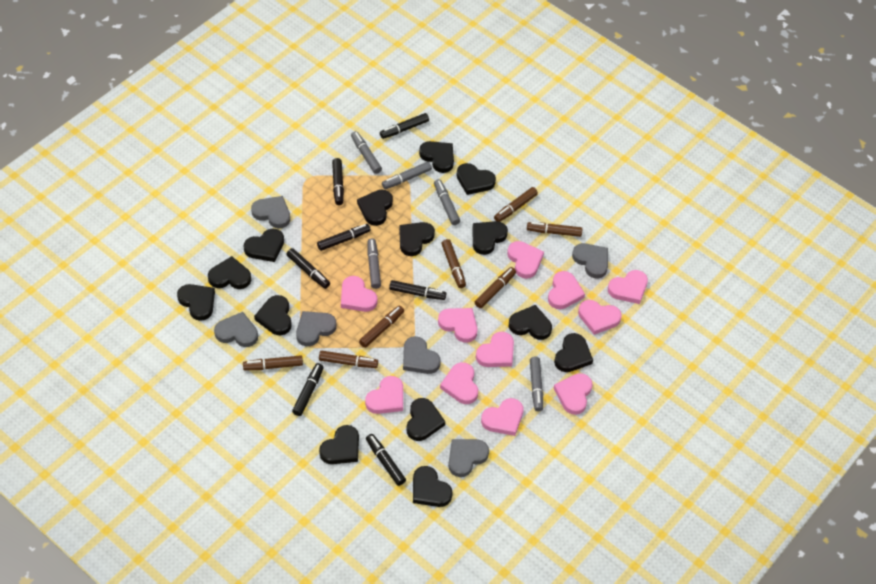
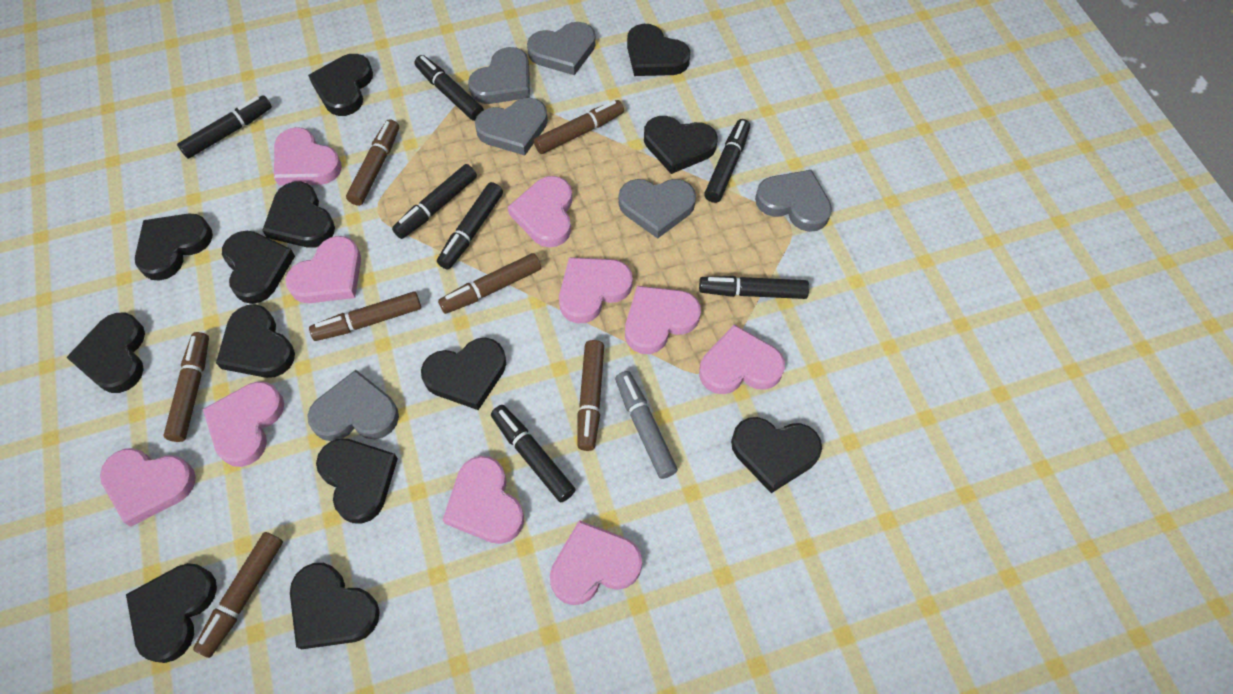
black heart: [177,284,215,321] [208,256,251,289] [243,229,284,262] [254,295,292,335] [319,425,359,464] [357,190,393,226] [399,222,435,256] [406,398,445,441] [413,466,453,507] [419,141,454,173] [457,163,496,195] [473,221,508,255] [509,305,552,340] [554,333,593,372] = 14 -> [66,313,145,393] [126,563,217,663] [135,213,213,281] [216,304,295,378] [222,231,295,304] [262,181,335,248] [290,563,380,649] [308,54,373,116] [316,438,398,524] [421,338,506,410] [627,24,691,76] [644,116,718,174] [731,417,822,493] = 13
grey marker: [351,131,382,174] [367,239,381,289] [382,161,432,189] [434,179,460,225] [530,356,543,412] = 5 -> [615,371,678,479] = 1
pink heart: [341,276,377,312] [365,376,403,414] [438,308,478,343] [440,362,478,404] [476,332,514,367] [481,398,524,436] [507,241,544,279] [548,271,585,309] [553,373,593,415] [578,300,622,335] [608,270,648,304] = 11 -> [100,448,196,527] [203,381,284,467] [274,127,342,186] [285,236,361,303] [443,456,524,544] [508,176,573,247] [550,520,642,605] [559,257,633,324] [625,286,701,354] [699,325,785,394] = 10

